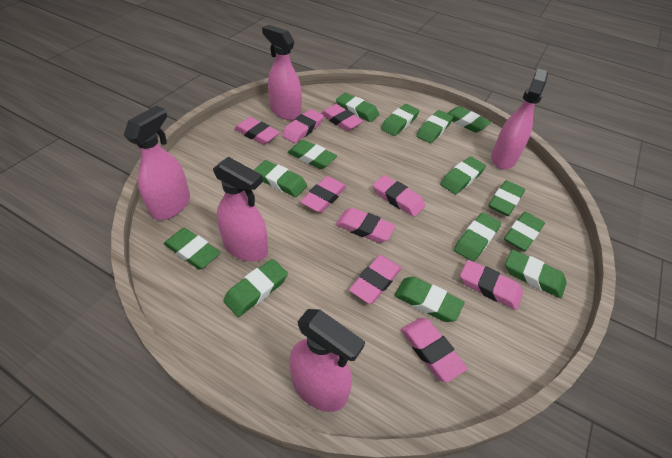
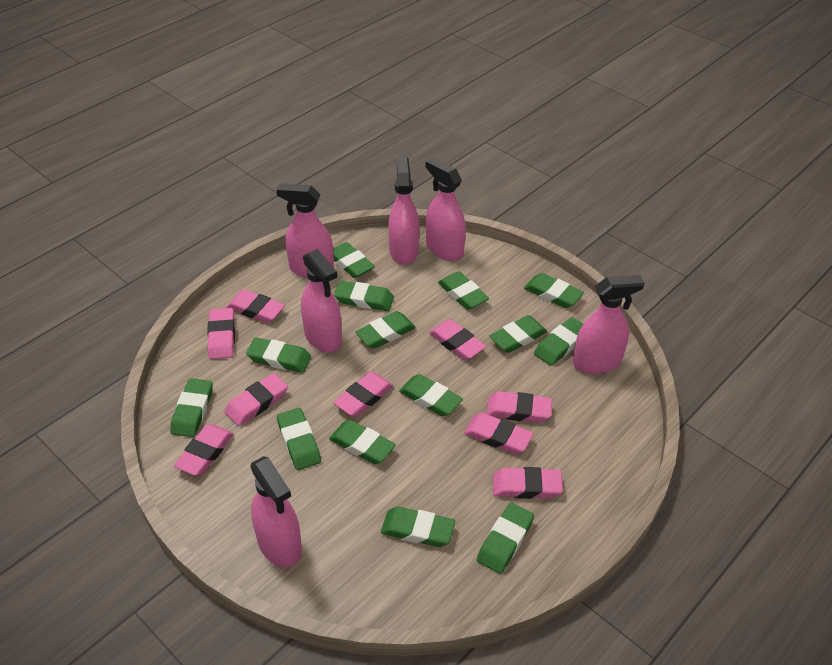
pink spray bottle: [124,106,190,220] [213,157,268,262] [262,25,302,120] [289,309,365,412] [491,68,548,169] = 5 -> [250,456,302,567] [277,183,334,278] [301,249,342,352] [388,157,419,265] [426,158,466,261] [573,275,645,374] = 6

